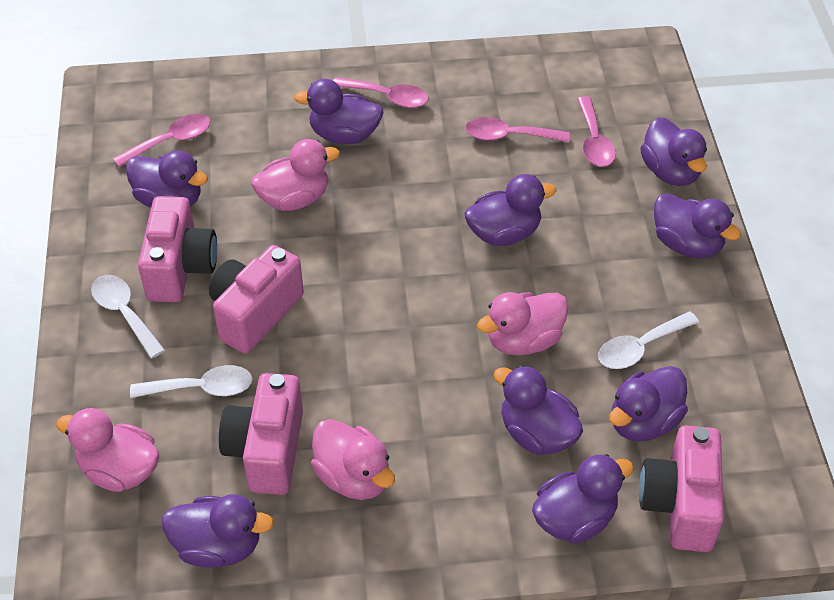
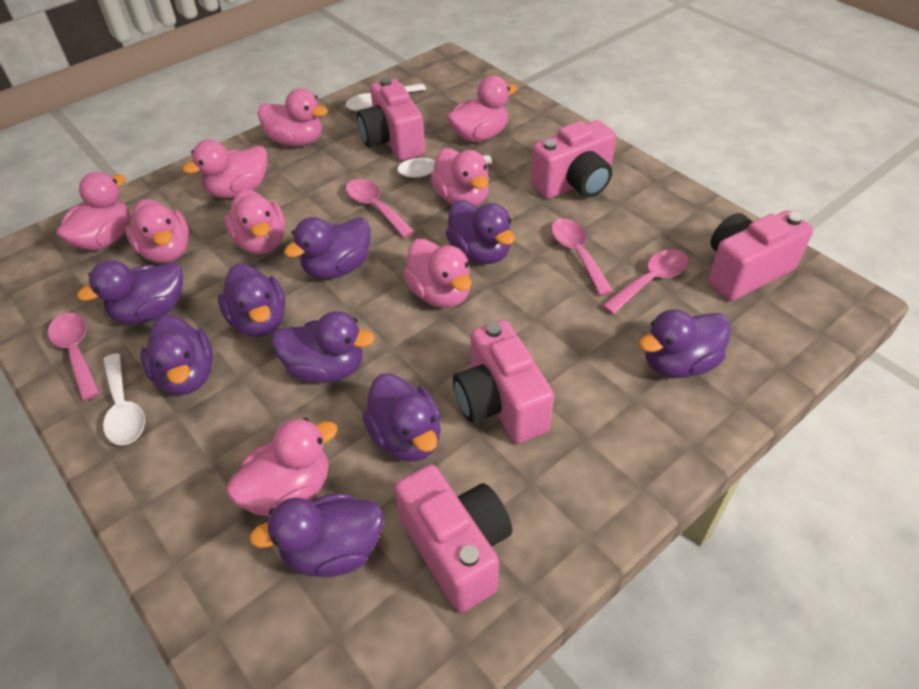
pink camera: [138,196,217,302] [209,245,304,354] [219,373,303,495] [639,425,724,552] = 4 -> [357,78,425,161] [394,465,512,613] [453,320,554,444] [531,120,616,199] [708,210,813,301] = 5
pink duck: [56,408,159,492] [251,139,340,211] [311,419,395,500] [477,292,568,356] = 4 -> [57,172,130,250] [125,199,189,263] [182,139,267,198] [224,189,285,254] [227,418,338,517] [257,88,328,146] [403,239,471,308] [430,148,489,206] [447,76,517,142] = 9

